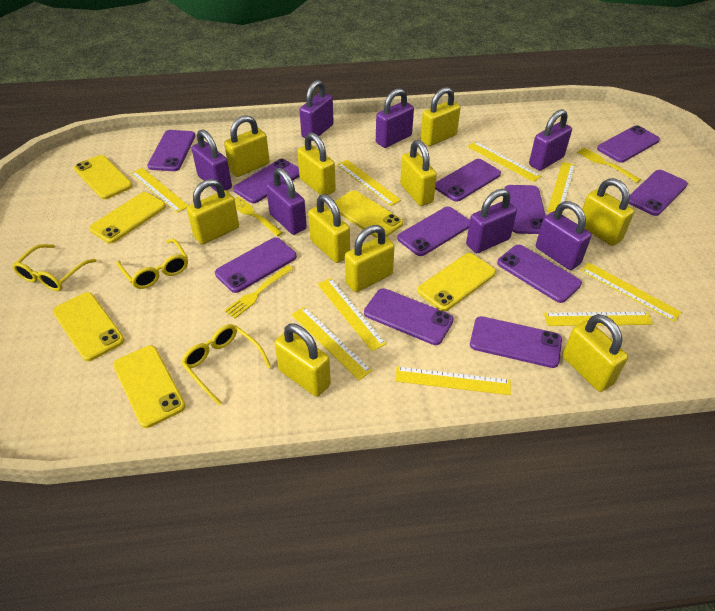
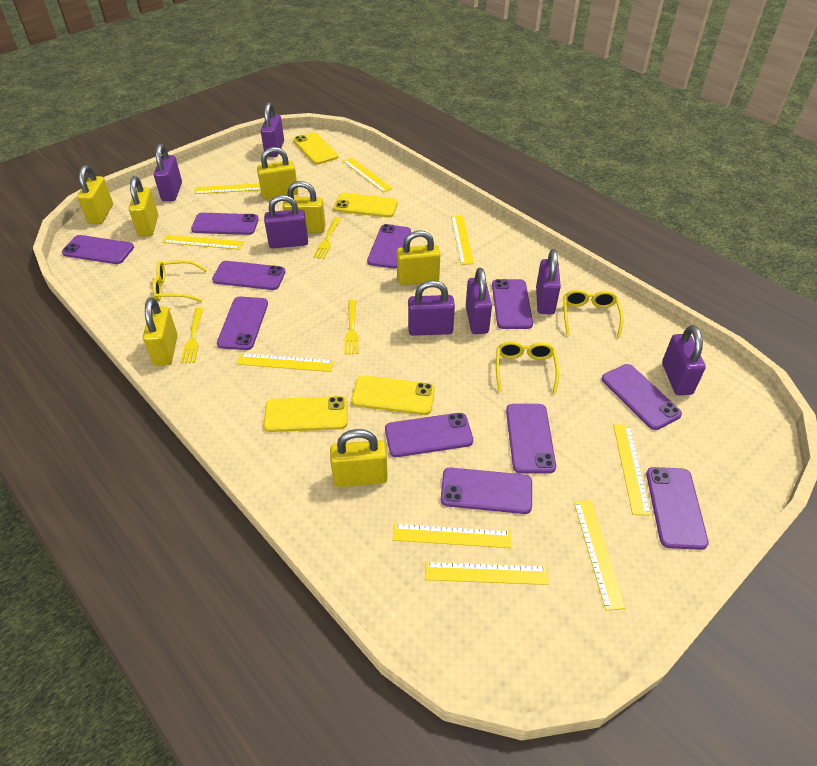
yellow padlock: [187,179,239,245] [224,115,270,177] [274,323,331,397] [297,132,336,195] [308,194,350,263] [345,225,395,292] [400,140,437,206] [420,87,461,146] [562,314,628,392] [582,178,634,246] = 10 -> [77,165,113,224] [129,176,158,236] [143,297,178,366] [257,147,298,199] [283,181,325,233] [330,429,388,487] [397,230,440,285] = 7
yellow phone: [53,292,125,361] [74,155,133,199] [89,192,166,243] [113,345,186,428] [334,190,403,238] [417,253,496,311] = 6 -> [264,396,348,432] [293,132,339,165] [334,193,398,218] [351,375,435,415] = 4

